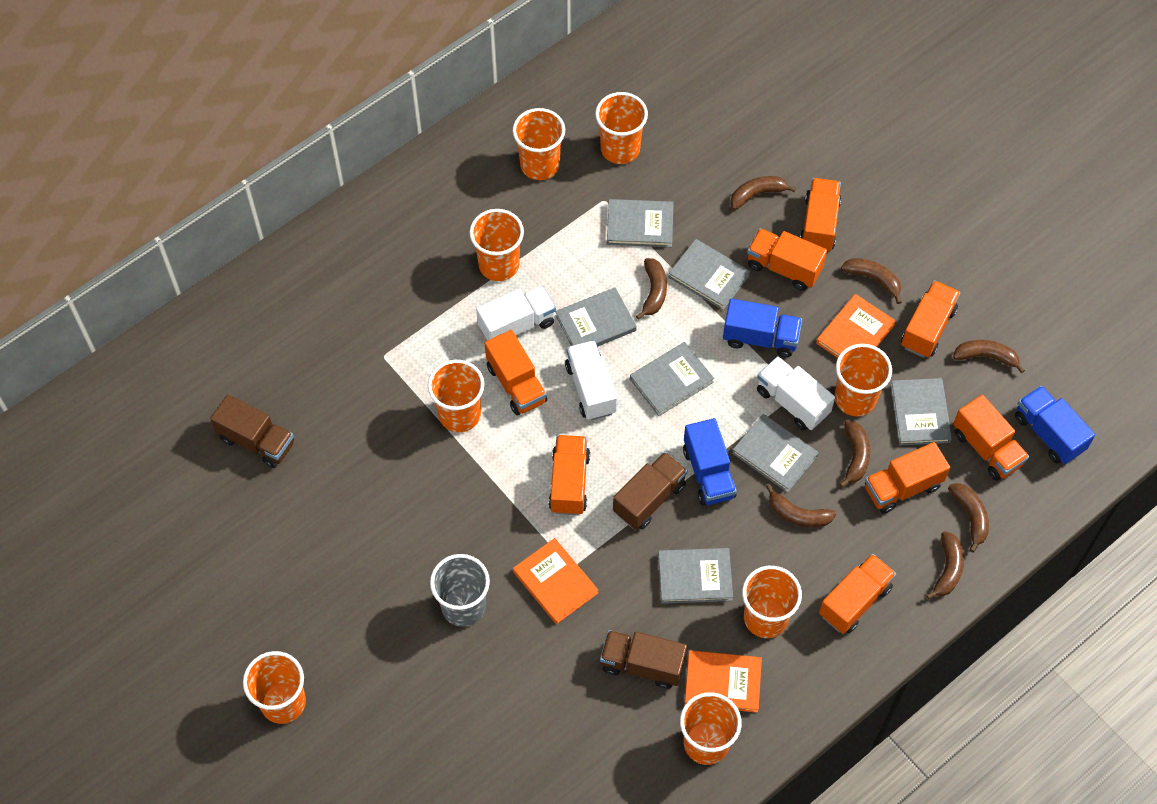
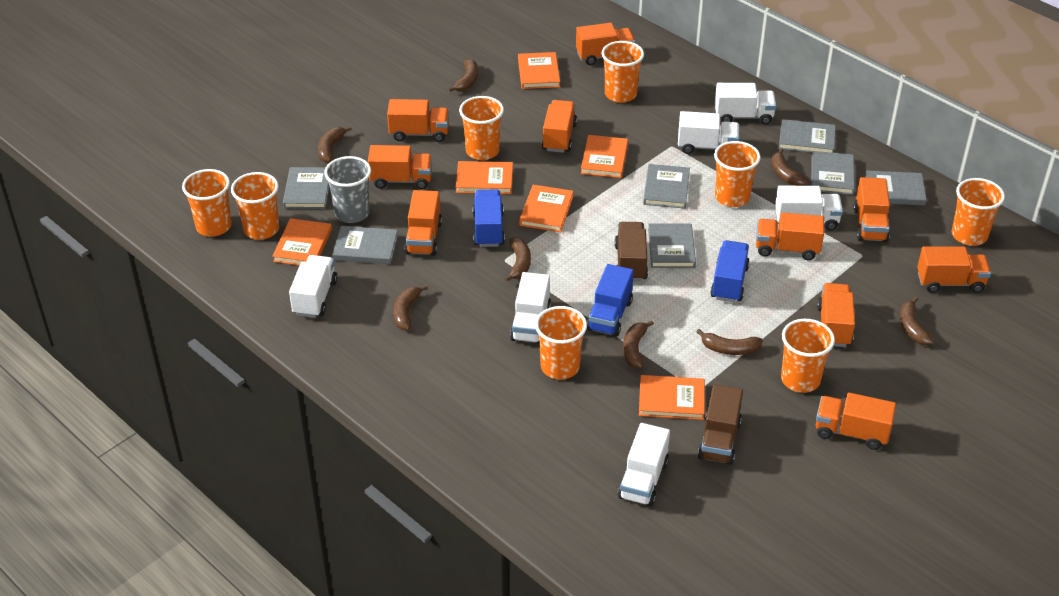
brown truck: [210,395,294,468] [600,630,687,689] [613,452,687,530] = 3 -> [614,222,648,281] [698,384,743,465] = 2
orange book: [513,538,598,624] [684,650,762,713] [816,294,896,358] = 3 -> [272,218,332,265] [456,161,513,194] [518,52,560,89] [519,185,574,232] [581,135,628,178] [639,375,705,420] = 6
orange truck: [485,330,547,415] [549,435,590,515] [747,228,827,291] [800,178,841,251] [819,554,896,634] [865,442,950,514] [901,280,960,358] [953,395,1029,481] = 8 -> [368,145,432,189] [387,99,449,142] [405,190,442,256] [542,100,577,153] [576,23,636,65] [756,212,824,260] [816,392,896,450] [817,283,855,347] [853,177,890,242] [917,246,991,293] = 10
white truck: [476,286,556,341] [565,340,617,420] [757,356,835,431] = 3 -> [289,255,337,318] [510,272,551,344] [618,423,670,507] [678,111,740,154] [715,83,777,125] [775,186,843,231] = 6

